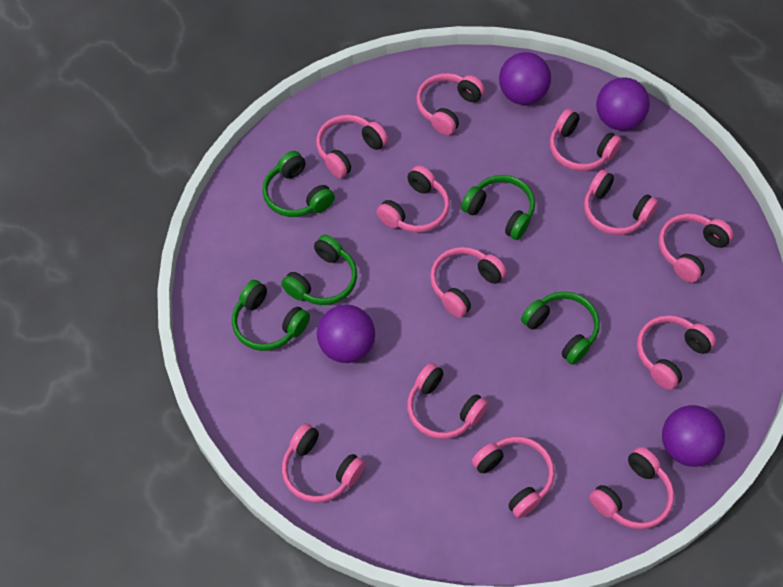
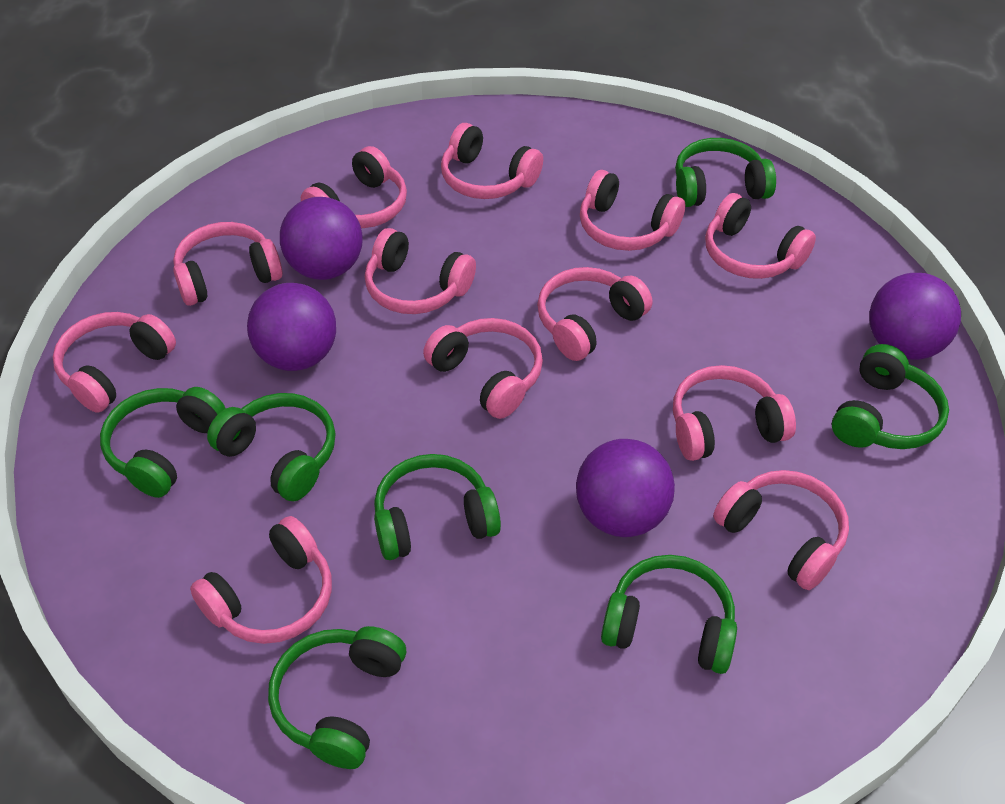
green headphones: [232,280,310,351] [262,151,335,217] [281,234,357,305] [461,175,535,240] [521,291,600,365] = 5 -> [100,387,226,498] [207,393,336,501] [268,626,406,769] [374,454,501,560] [601,555,737,674] [675,138,776,207] [832,344,949,449] = 7

